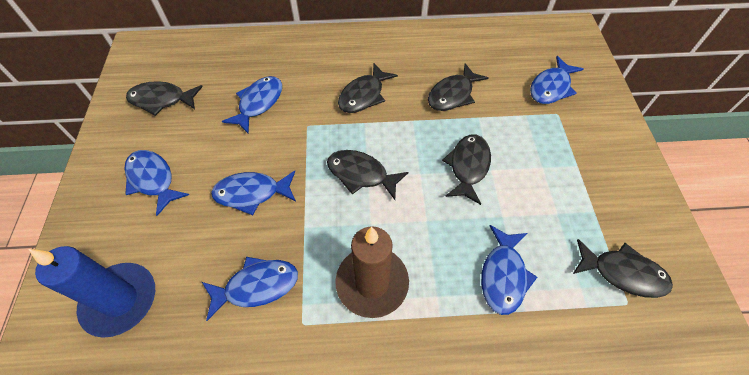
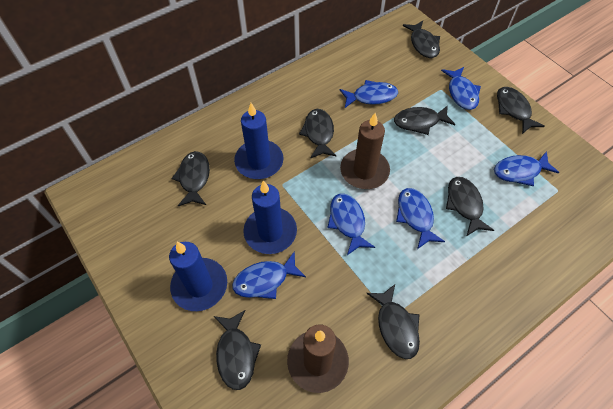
black fish: [126,81,203,116] [327,150,408,200] [338,63,398,113] [428,63,488,111] [442,134,491,205] [573,239,673,298] = 6 -> [171,151,210,206] [214,310,261,390] [299,109,337,159] [366,284,420,359] [394,105,455,135] [403,21,440,58] [446,177,494,236] [497,87,545,134] = 8
blue candle: [28,246,155,338] = 1 -> [169,242,227,311] [234,103,283,179] [243,180,297,254] = 3
brown candle: [335,226,409,318] = 1 -> [287,324,349,393] [340,113,390,189] = 2

